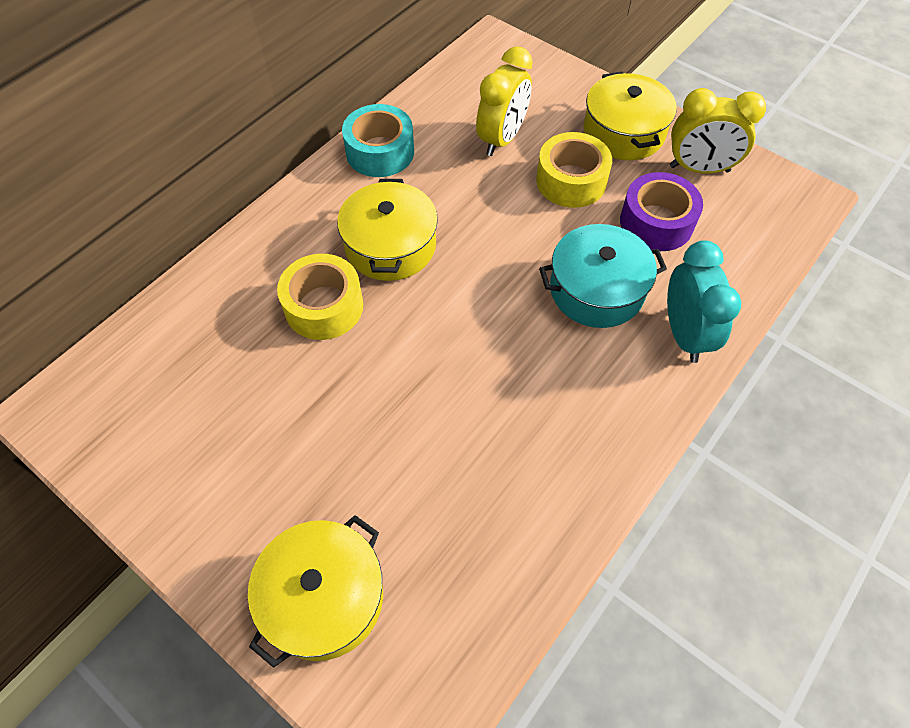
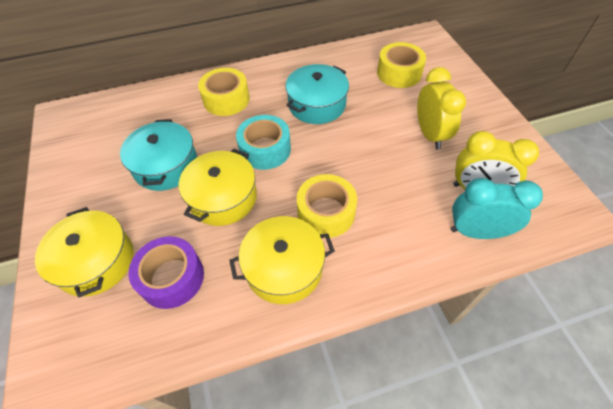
turquoise pot: [539,224,667,328] = 1 -> [120,119,197,191] [286,64,349,124] = 2
yellow tape: [277,254,363,340] [536,132,612,208] = 2 -> [198,68,250,116] [297,174,357,238] [377,42,426,88] = 3

